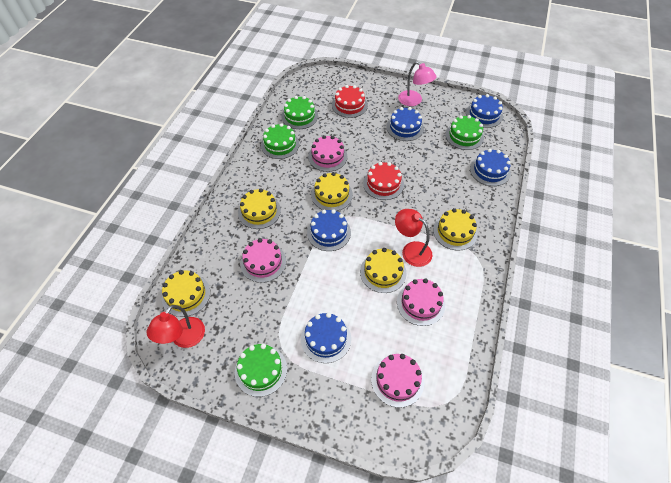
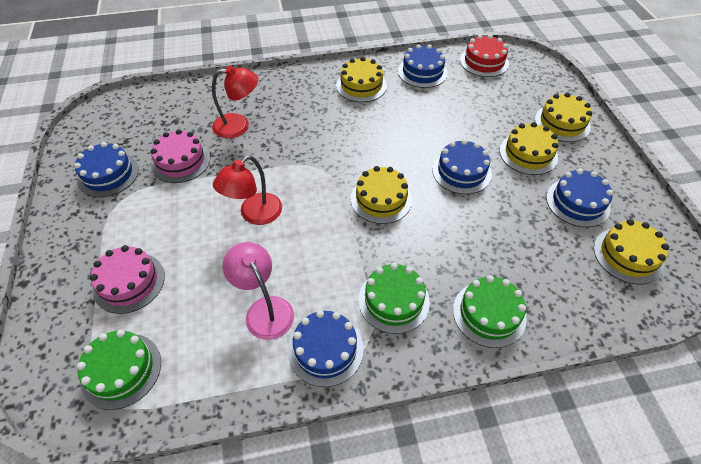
green cake: [235,344,287,397] [261,123,299,159] [281,96,318,129] [445,115,484,150] = 4 -> [77,330,161,410] [358,263,430,334] [453,275,527,348] = 3
pink cake: [240,238,286,283] [308,135,347,172] [371,354,424,408] [397,278,445,326] = 4 -> [90,245,165,314] [151,129,210,183] = 2
red cake: [332,85,368,118] [363,162,404,200] = 2 -> [460,34,509,77] = 1

